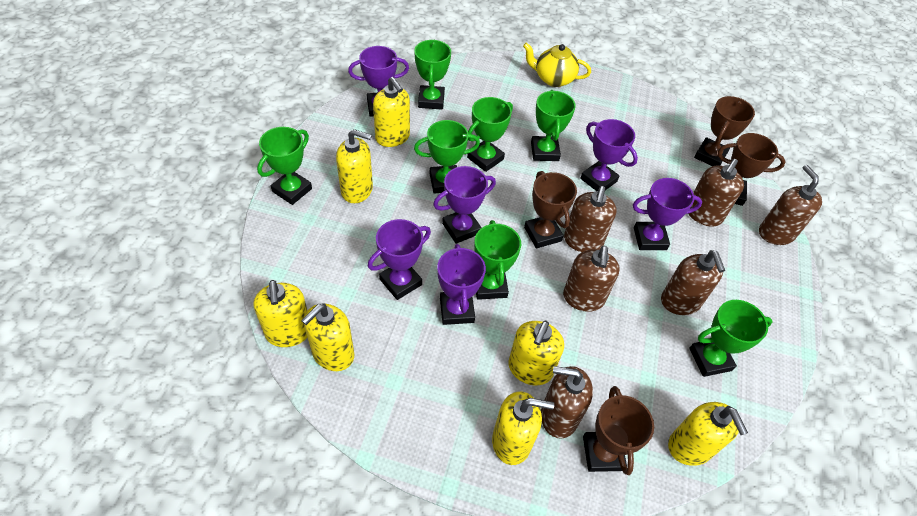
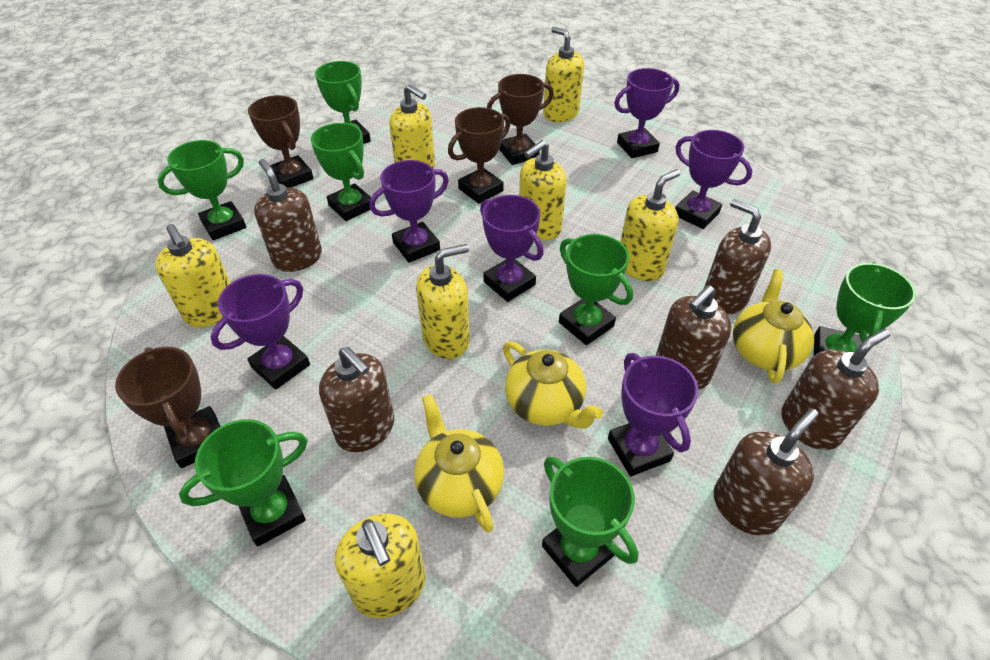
yellow teapot: [523,43,591,87] = 1 -> [414,394,504,533] [503,341,603,429] [733,269,814,384] = 3

